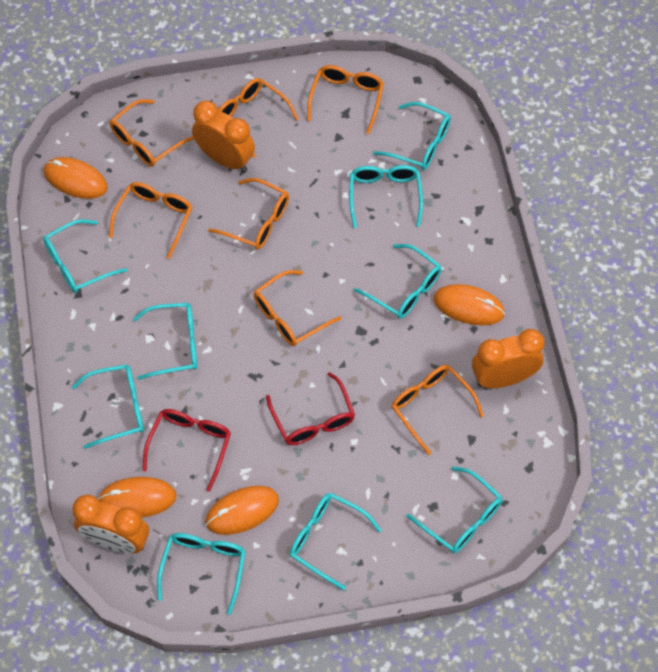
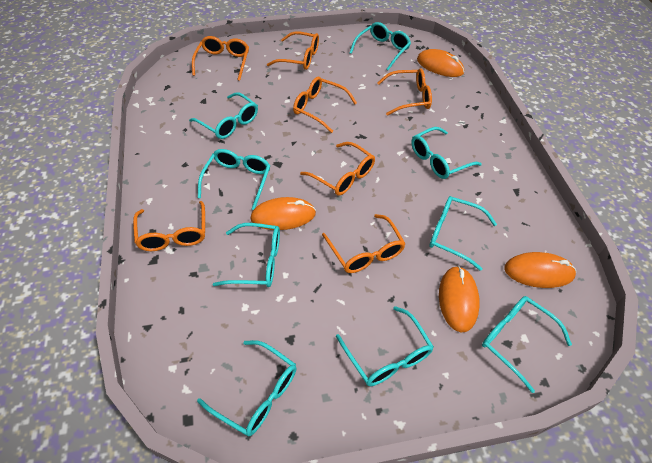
orange clock: [72,494,149,554] [192,101,255,172] [472,329,545,388] = 3 -> none = 0
red glasses: [142,409,231,492] [266,372,355,445] = 2 -> none = 0

